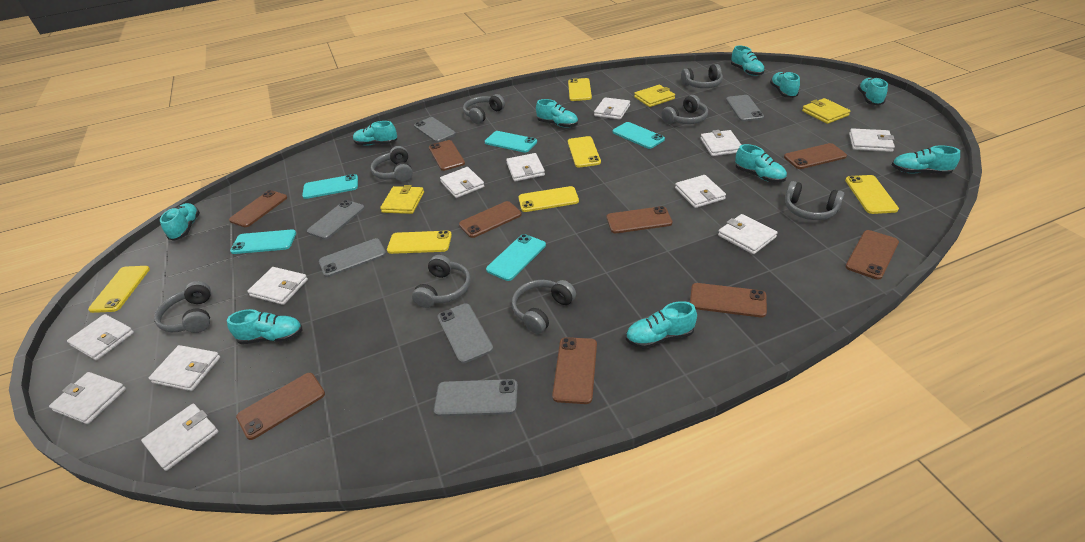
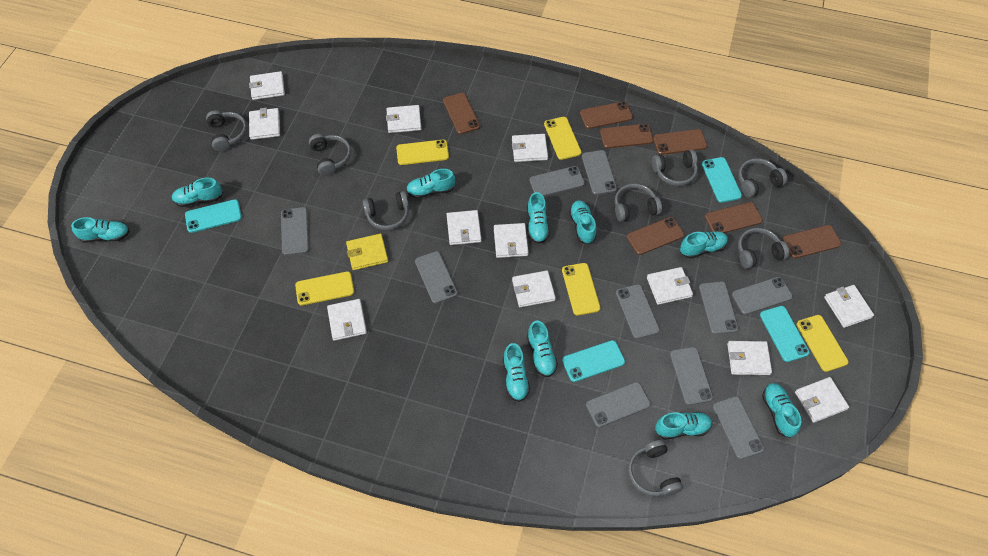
brown phone: [229,190,287,227] [236,373,325,440] [429,140,465,171] [459,201,522,238] [552,337,597,404] [607,206,672,233] [690,283,767,318] [784,143,847,169] [846,230,899,280] = 9 -> [443,93,480,134] [580,101,633,129] [600,124,653,148] [627,217,684,255] [653,129,707,155] [705,202,763,233] [782,225,841,258] = 7
grey phone: [307,200,365,240] [319,238,386,277] [414,117,456,142] [434,379,518,416] [437,303,493,364] [726,95,764,121] = 6 -> [281,207,309,255] [415,251,458,304] [529,166,585,196] [582,150,617,195] [586,382,651,427] [616,284,660,339] [670,347,713,405] [699,281,739,334] [712,396,764,459] [732,277,793,315] = 10
turquoise phone: [230,229,296,254] [302,174,358,199] [485,131,537,153] [486,234,546,281] [613,122,665,149] = 5 -> [185,199,242,233] [562,340,625,382] [702,157,742,203] [760,306,810,362] = 4
yellow phone: [88,266,150,313] [387,230,452,254] [519,186,579,212] [568,78,592,101] [568,136,601,168] [845,175,899,214] = 6 -> [295,272,354,305] [396,140,449,165] [544,117,581,160] [562,263,600,315] [797,315,848,372] = 5
yellow wallet: [380,185,424,214] [634,85,675,107] [802,98,850,124] = 3 -> [346,234,388,270] = 1

